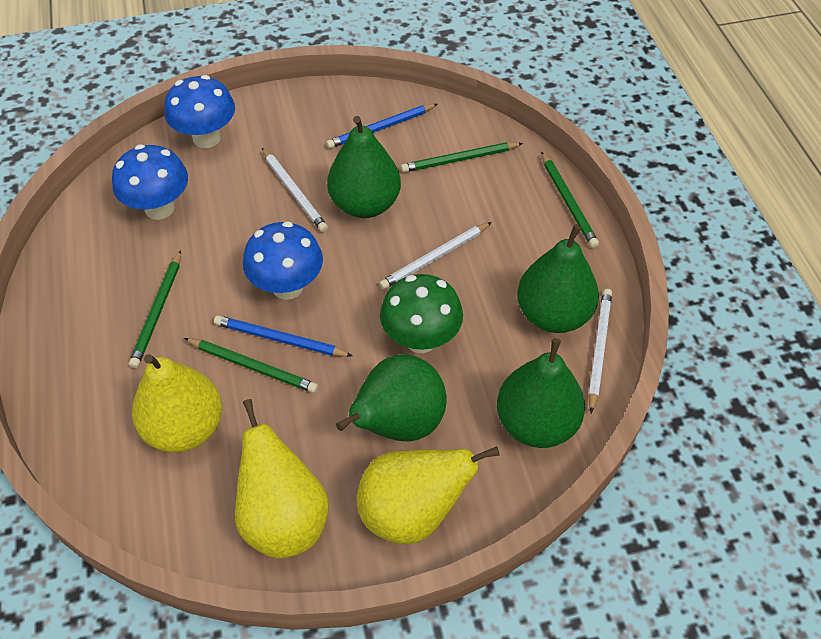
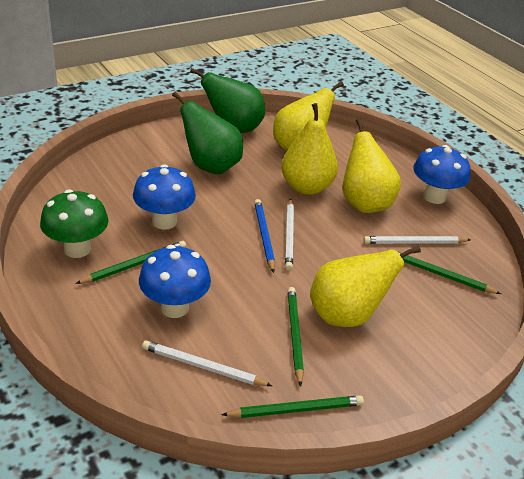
blue pencil: [214,315,353,357] [326,104,438,149] = 2 -> [254,199,275,273] = 1
green pear: [327,116,401,218] [336,354,446,441] [497,338,585,448] [517,224,599,333] = 4 -> [172,91,243,174] [190,68,265,133] = 2
yellow pear: [132,354,222,453] [235,399,329,559] [357,446,500,544] = 3 -> [273,81,344,151] [281,103,338,195] [310,246,421,327] [343,118,401,213] = 4

